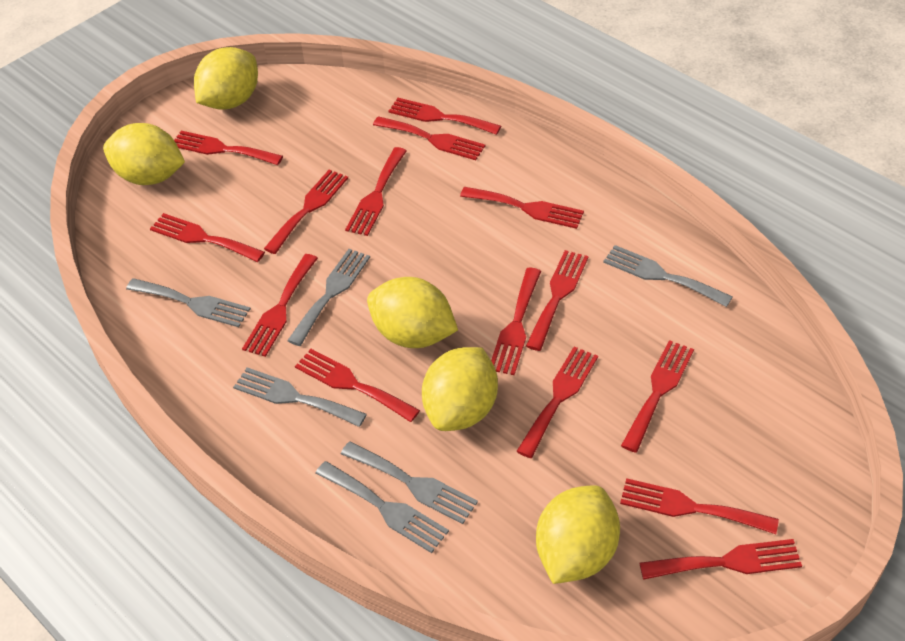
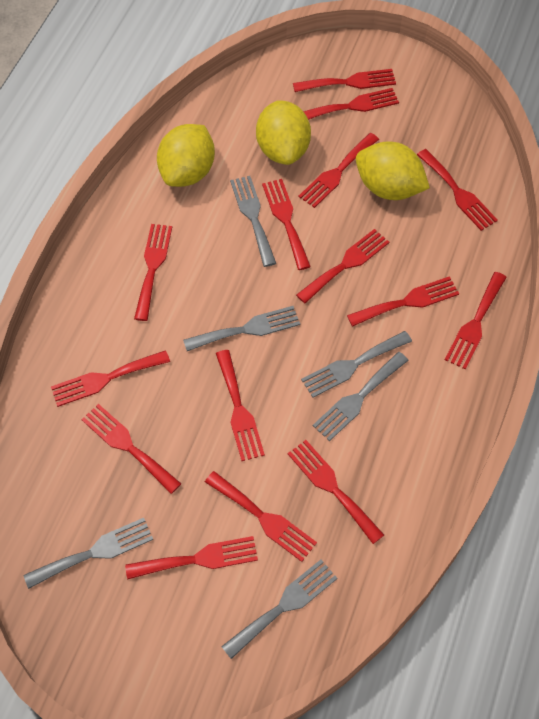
yellow lemon: [103,123,185,185] [194,47,258,109] [367,277,458,348] [422,347,498,431] [536,485,620,584] = 5 -> [157,124,215,187] [256,100,311,165] [356,141,430,200] = 3

